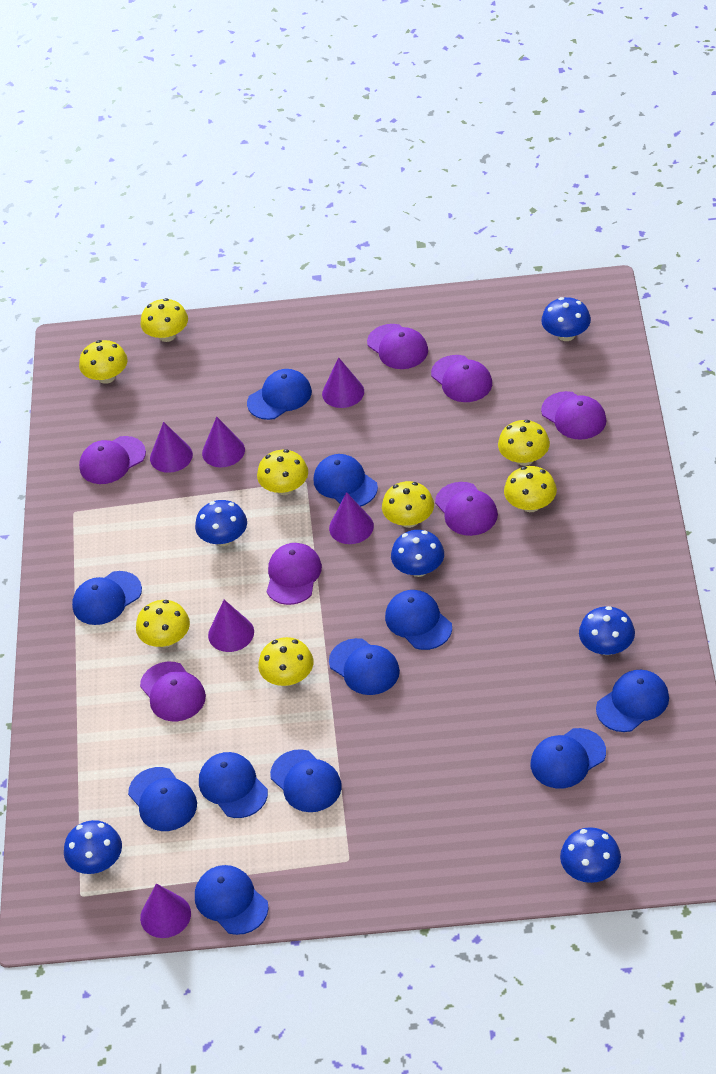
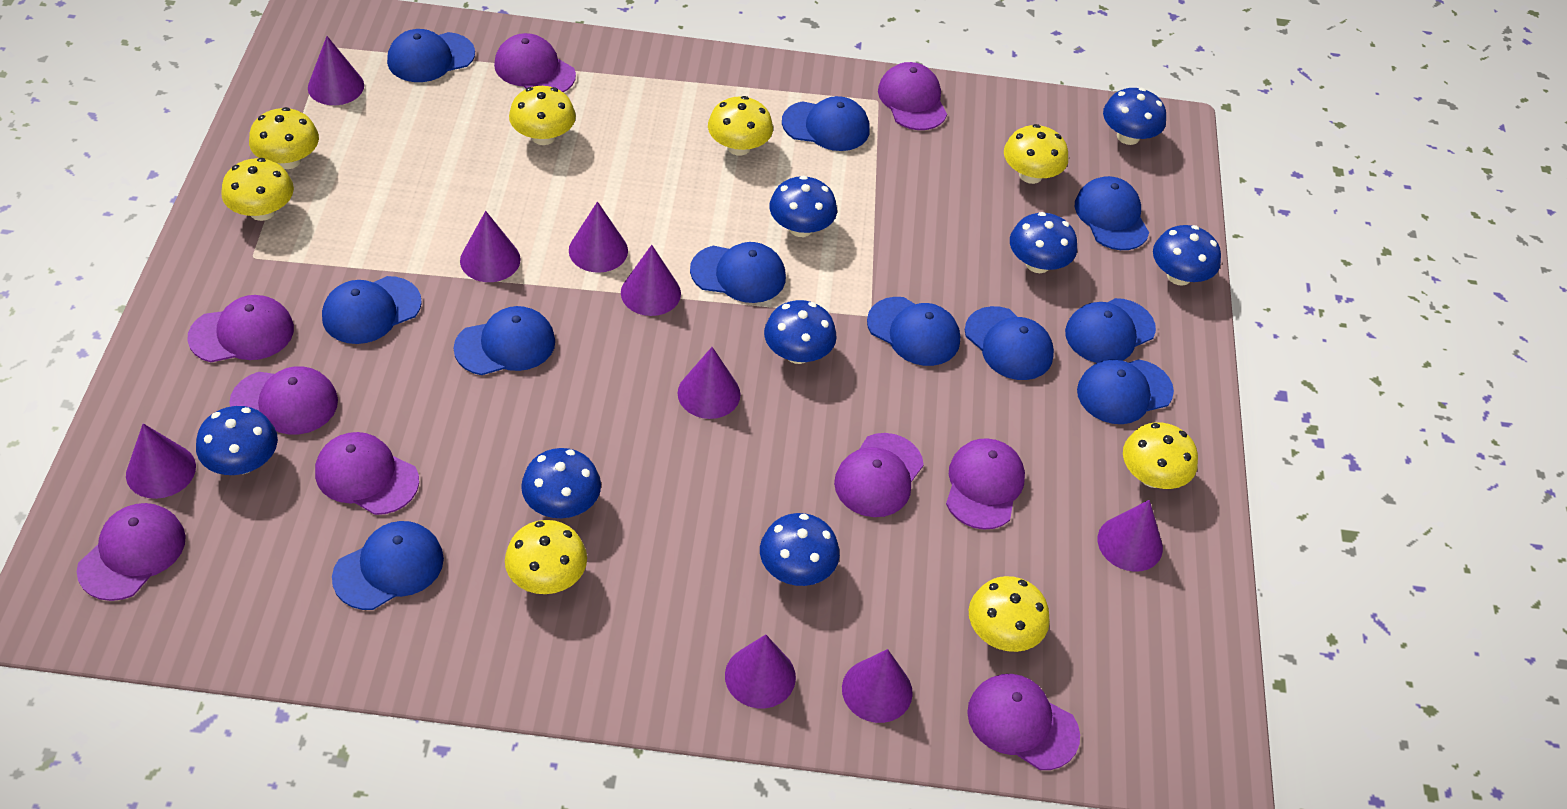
blue mushroom: [64,820,122,874] [195,500,247,546] [391,530,444,577] [541,297,591,341] [560,827,621,883] [579,606,635,655] = 6 -> [196,406,278,475] [521,448,601,518] [760,513,840,586] [764,300,837,364] [769,175,837,237] [1010,212,1077,273] [1103,88,1166,145] [1153,225,1221,285] = 8
purple cap: [79,436,146,484] [140,662,206,721] [267,543,322,605] [367,324,428,369] [431,355,492,402] [435,482,498,536] [541,391,606,440] = 7 -> [77,503,186,601] [187,295,294,362] [229,367,338,435] [315,432,419,515] [494,33,576,92] [834,433,924,517] [878,62,947,130] [946,438,1025,530] [967,674,1080,770] = 9
purple cone: [140,884,191,938] [150,422,193,473] [202,417,245,467] [208,600,254,652] [322,357,364,408] [329,492,374,544] = 6 -> [126,423,196,499] [308,36,364,105] [460,211,521,282] [569,201,628,273] [621,245,681,316] [677,347,741,419] [725,634,796,708] [842,649,913,723] [1098,500,1163,572] = 9

